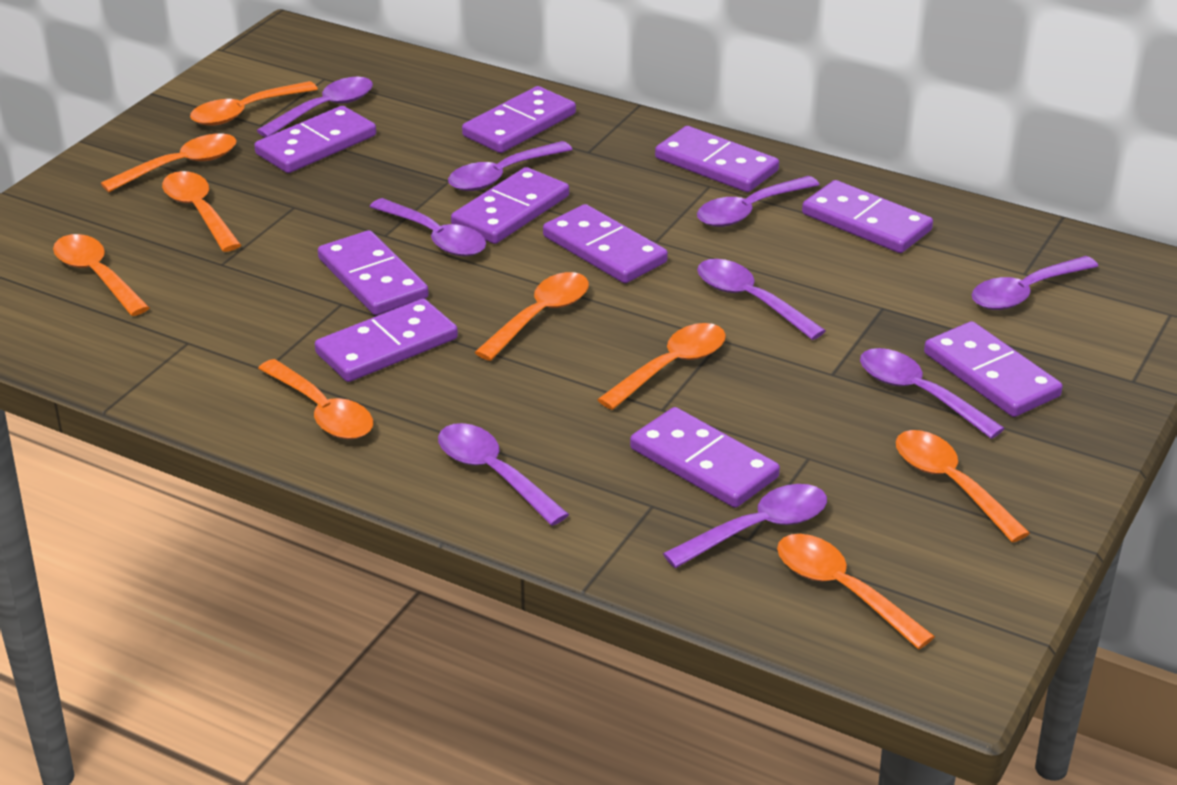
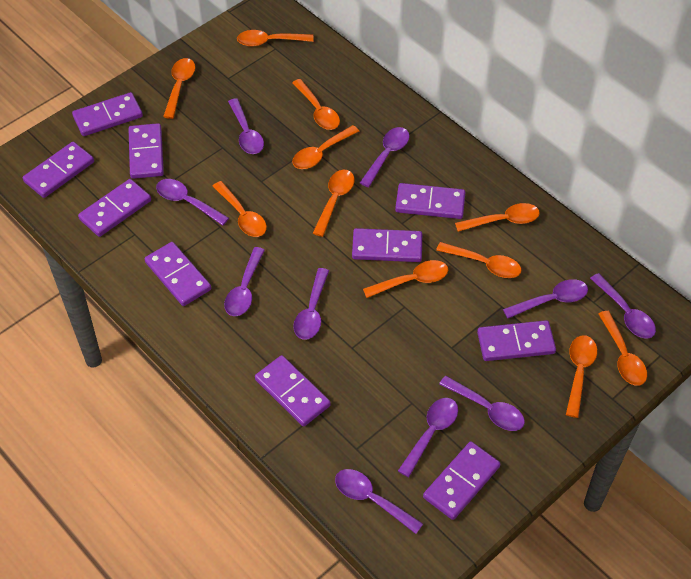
orange spoon: [53,234,150,316] [101,134,237,192] [162,171,241,252] [190,81,318,126] [258,359,373,439] [474,272,589,361] [597,323,726,410] [777,534,935,649] [896,430,1030,543] = 9 -> [163,58,195,119] [213,181,267,237] [237,30,314,47] [292,79,340,130] [292,125,359,169] [313,170,354,237] [363,260,448,298] [436,242,521,278] [455,203,540,232] [566,335,597,418] [598,311,647,386] = 11
purple spoon: [256,77,373,138] [370,198,486,256] [438,423,569,526] [448,141,573,191] [663,484,827,568] [697,176,820,227] [697,259,826,340] [860,348,1005,439] [972,256,1098,310] = 9 -> [156,179,229,226] [224,247,265,316] [228,98,264,154] [293,268,329,340] [335,469,423,534] [360,127,409,187] [398,398,458,477] [439,376,525,431] [503,279,588,319] [590,273,656,339] = 10

